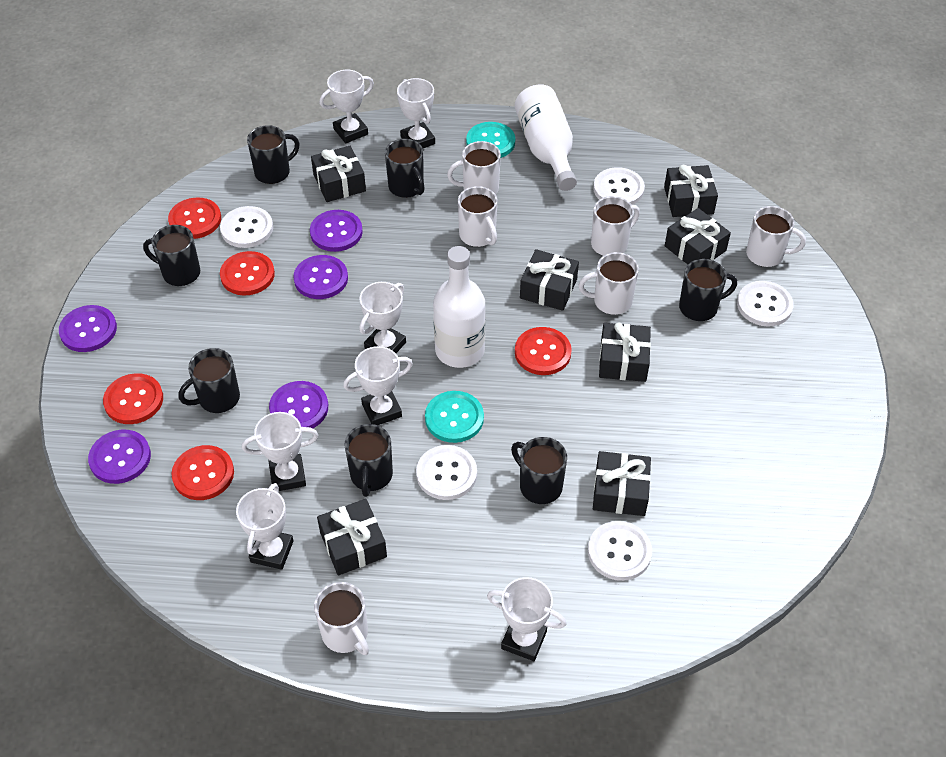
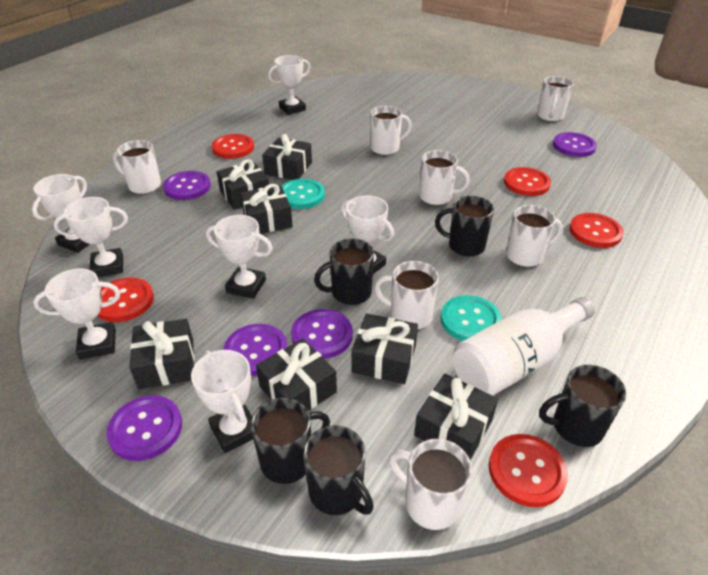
black mug: [143,225,200,286] [178,348,240,413] [247,125,299,184] [345,424,393,497] [385,139,425,198] [511,437,567,504] [679,259,737,321] = 7 -> [251,398,330,484] [303,425,374,515] [314,239,374,305] [435,196,494,257] [539,365,626,447] = 5
white bottle: [433,246,486,368] [515,84,577,191] = 2 -> [453,297,595,396] = 1
white button: [220,206,273,248] [416,445,477,500] [588,521,652,581] [593,167,645,205] [737,281,794,327] = 5 -> none = 0
white mug: [314,582,369,655] [447,141,501,195] [458,186,497,247] [579,252,639,315] [591,196,640,256] [746,206,806,267] = 6 -> [113,140,161,194] [370,106,412,155] [374,261,439,329] [389,439,472,530] [419,150,470,205] [506,205,563,267] [537,76,574,122] = 7

